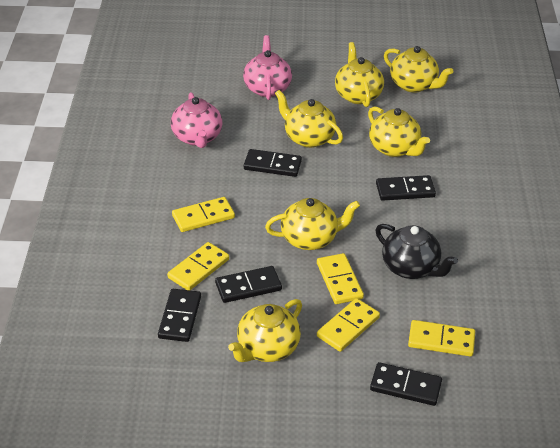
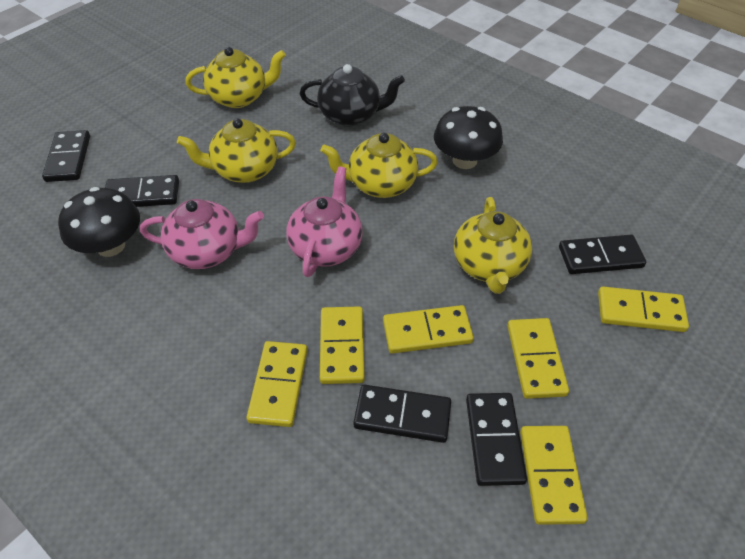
black mushroom: none = 0 -> [58,187,140,257] [434,106,503,169] = 2
yellow domino: [167,242,229,290] [172,197,235,232] [317,253,364,304] [317,298,380,352] [408,320,475,357] = 5 -> [247,341,308,427] [320,306,365,384] [383,305,474,354] [507,318,569,399] [520,426,588,525] [598,287,689,332] = 6
yellow teapot: [228,299,302,362] [265,198,360,250] [275,90,343,148] [335,42,384,107] [368,107,430,157] [384,46,453,93] = 6 -> [177,118,296,183] [185,47,286,108] [321,133,438,198] [454,197,532,294] = 4

